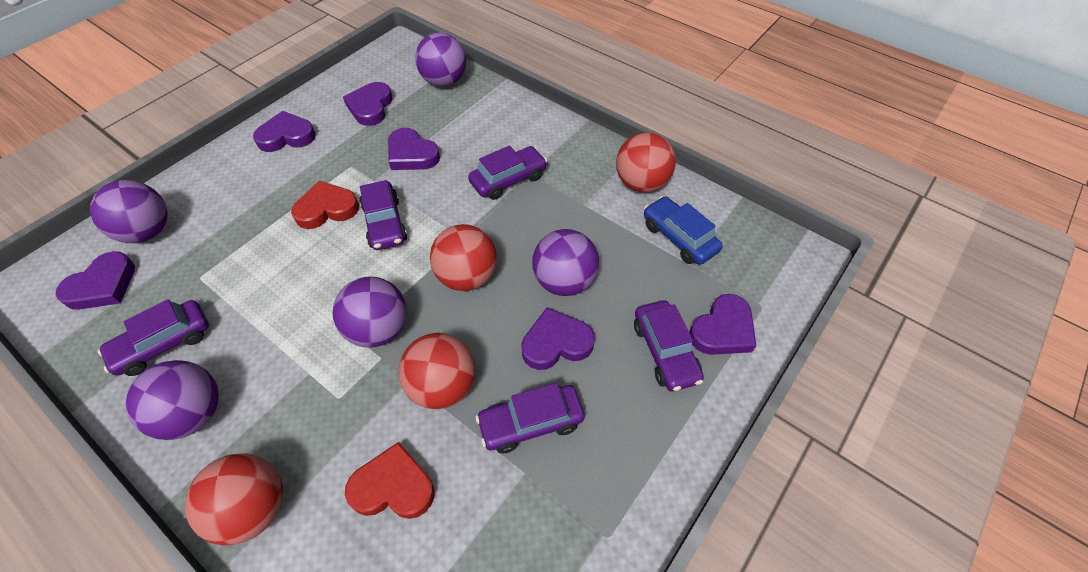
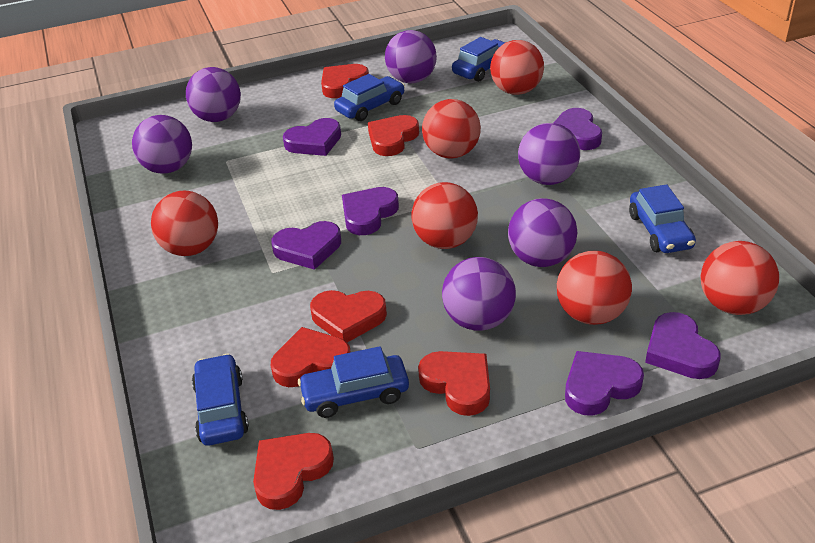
blue car: [644,196,723,265] = 1 -> [192,354,249,446] [298,346,409,418] [334,74,405,121] [452,37,505,82] [629,184,696,253] = 5
purple ball: [90,180,168,243] [125,360,219,440] [332,276,407,348] [415,33,466,87] [532,229,599,296] = 5 -> [132,115,192,174] [186,67,241,122] [385,30,437,83] [442,257,516,331] [508,198,578,267] [518,123,580,185] = 6
purple car: [98,299,209,376] [359,180,407,250] [468,145,547,200] [476,383,585,454] [634,300,704,391] = 5 -> none = 0
red ball: [185,453,283,545] [398,333,476,409] [430,224,497,291] [616,132,676,192] = 4 -> [151,191,218,256] [411,182,478,249] [422,99,481,158] [490,40,544,95] [557,251,632,325] [701,241,779,315] = 6
red heart: [291,181,359,229] [345,442,435,519] = 2 -> [253,433,334,510] [271,327,351,387] [310,290,387,342] [321,64,369,98] [368,115,419,156] [418,351,490,416] = 6

